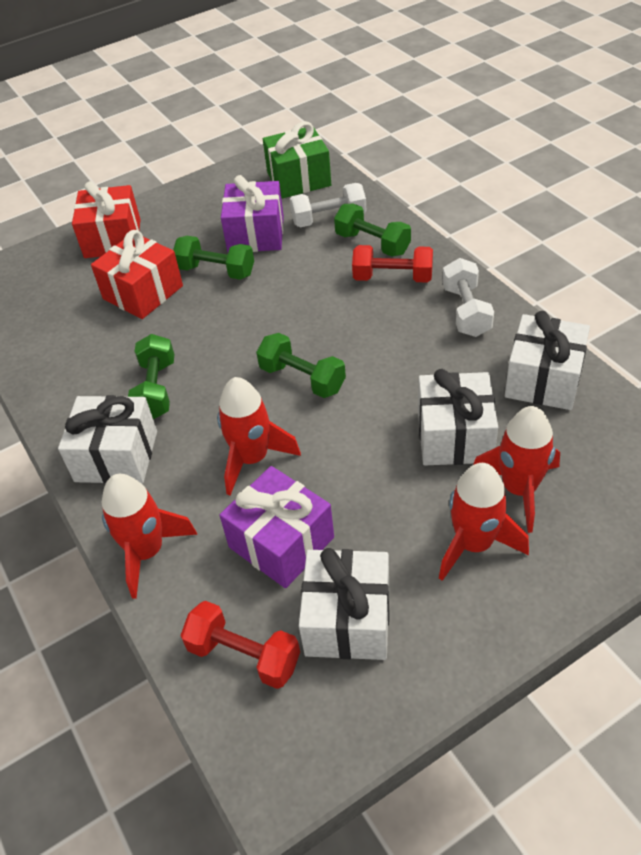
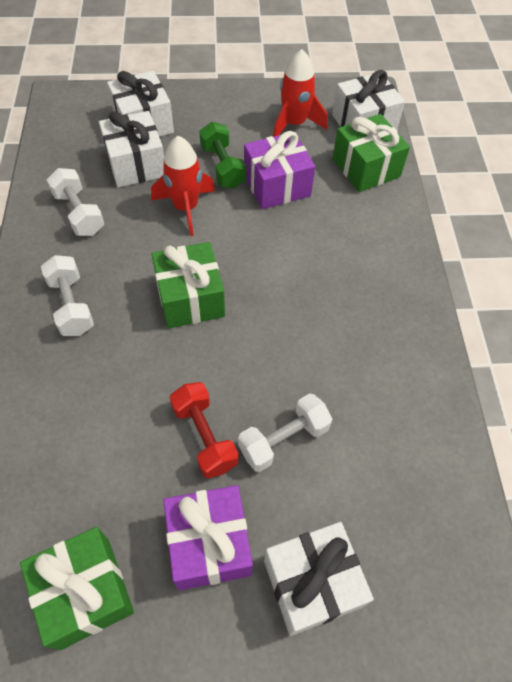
green dumbbell: [128,334,174,419] [173,236,254,280] [256,333,346,398] [334,204,411,257] = 4 -> [199,122,247,188] = 1
green gift: [263,121,331,199] = 1 -> [20,527,134,650] [152,242,225,329] [332,114,410,192] = 3
red dumbbell: [180,601,300,689] [352,245,433,283] = 2 -> [170,382,238,479] = 1
red gift: [72,181,141,258] [91,230,183,319] = 2 -> none = 0
red rocket: [102,474,198,599] [217,377,301,496] [439,463,529,581] [473,406,560,533] = 4 -> [151,136,215,236] [273,49,328,137] = 2
white dumbbell: [290,183,366,228] [442,258,494,337] = 2 -> [41,255,94,336] [47,168,104,236] [238,393,332,472] = 3

